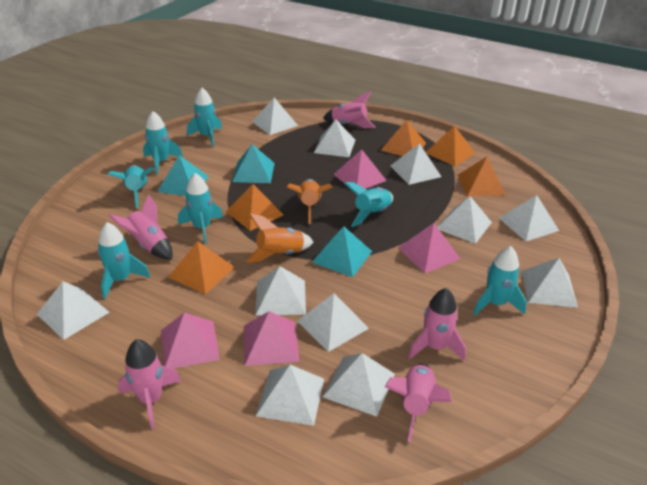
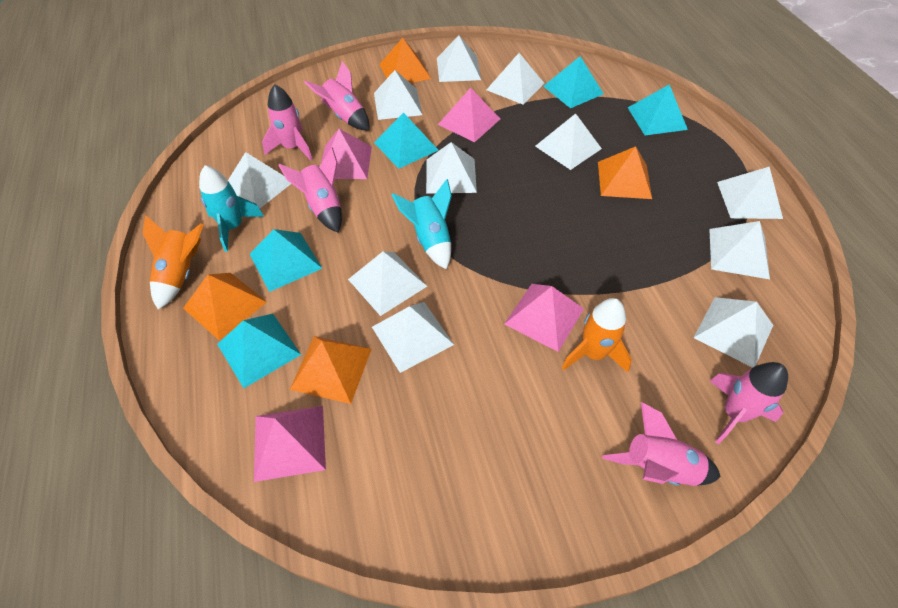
orange pyramid: [168,241,235,294] [226,184,284,231] [381,120,426,156] [426,126,475,166] [458,157,505,196] = 5 -> [183,273,267,340] [290,336,372,404] [379,38,431,83] [598,146,652,199] = 4
turquoise pyramid: [157,155,209,196] [232,144,275,183] [312,226,372,277] = 3 -> [217,314,301,388] [250,229,323,292] [374,112,439,169] [543,56,604,108] [628,84,688,135] = 5
turquoise rocket: [98,222,151,299] [108,165,154,208] [143,111,183,174] [178,173,223,244] [187,88,222,147] [344,182,393,227] [473,246,527,315] = 7 -> [199,165,264,252] [391,179,452,269] = 2

